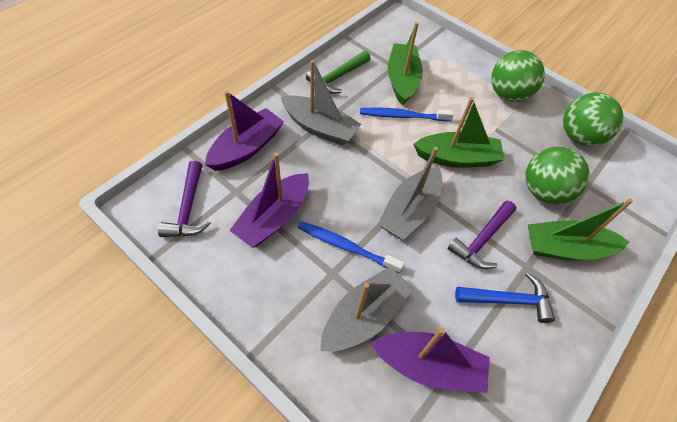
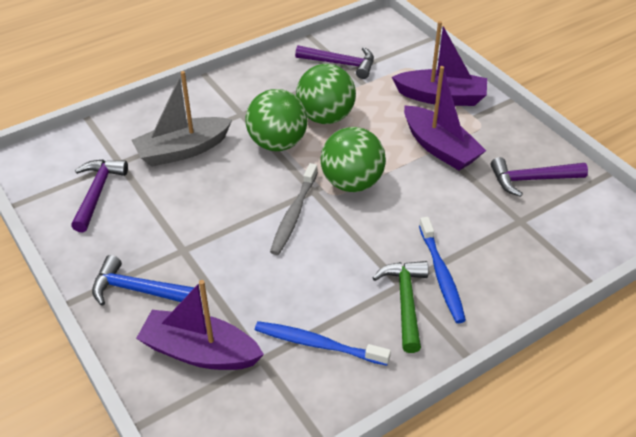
green boat: [388,22,423,105] [413,97,505,168] [528,198,633,261] = 3 -> none = 0
grey boat: [281,60,362,146] [320,266,413,352] [378,147,442,240] = 3 -> [132,71,232,167] = 1
grey toothbrush: none = 0 -> [270,163,318,255] = 1
purple hammer: [158,161,211,237] [447,201,516,269] = 2 -> [71,160,128,232] [295,45,374,79] [491,157,588,197] = 3

